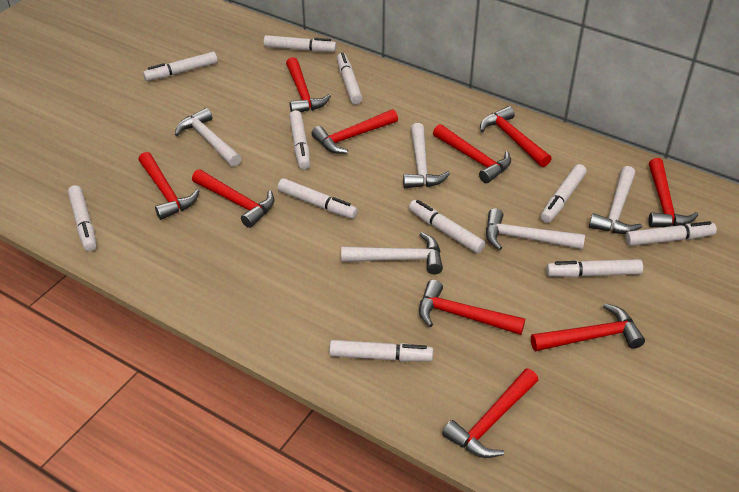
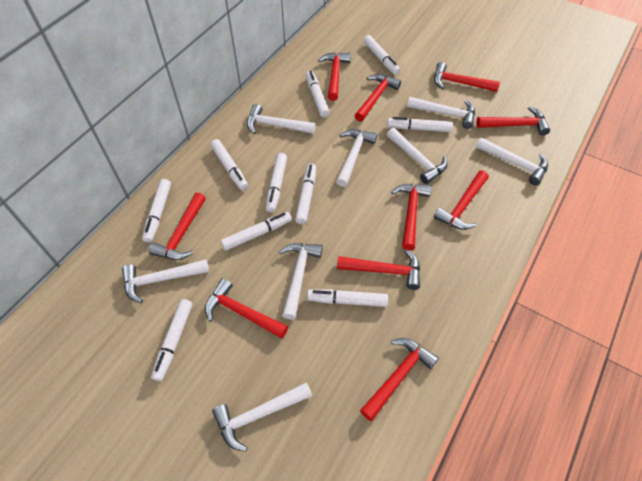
white hammer: [175,108,241,167] [341,232,443,274] [403,123,450,188] [486,208,585,250] [589,166,642,234] = 5 -> [122,259,209,303] [212,382,312,452] [247,104,315,134] [279,243,323,320] [336,129,377,187] [387,128,448,184] [407,97,475,129] [476,138,548,185] = 8
white marker: [68,185,97,251] [143,52,218,81] [263,35,336,52] [278,178,358,219] [289,110,310,169] [329,340,433,362] [337,53,363,104] [409,200,485,253] [540,164,586,223] [546,259,643,278] [625,221,717,246] = 11 -> [142,179,171,243] [151,299,192,381] [211,139,248,190] [221,212,292,251] [266,153,287,212] [295,163,316,224] [306,70,330,117] [307,289,388,307] [363,35,400,75] [387,117,453,132] = 10

